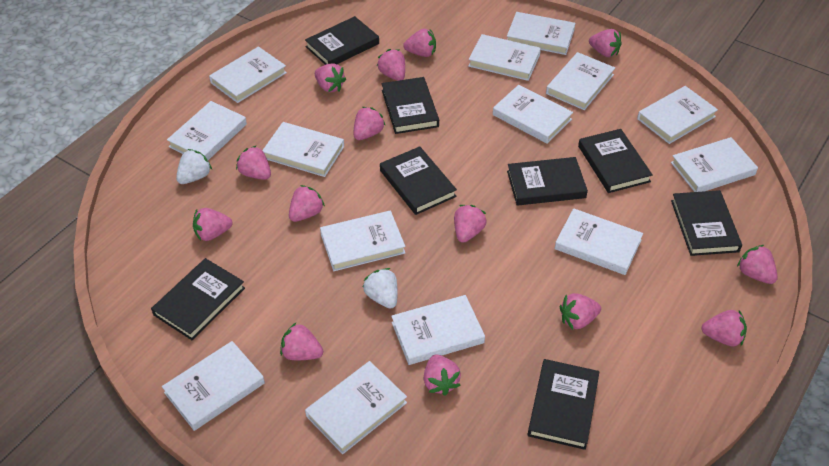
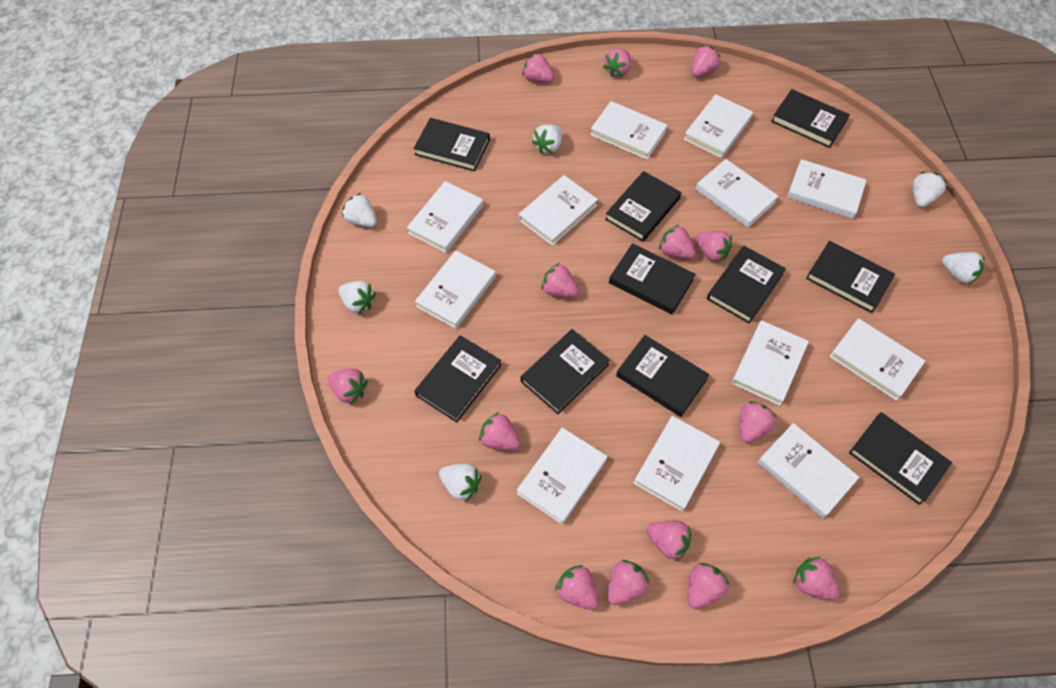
black book: [151,258,245,340] [305,16,379,65] [380,146,457,215] [382,77,439,134] [507,157,588,205] [528,359,600,450] [578,129,653,193] [671,190,742,256] = 8 -> [413,118,490,171] [414,335,501,423] [521,329,610,414] [605,171,681,242] [609,243,695,314] [616,335,709,417] [707,246,786,324] [771,89,850,148] [806,241,895,313] [849,412,952,505] = 10
white book: [162,341,265,431] [167,101,247,160] [209,47,287,103] [262,122,344,177] [305,361,407,454] [320,210,405,271] [391,295,485,365] [468,34,541,81] [493,85,573,144] [507,12,575,55] [546,52,615,110] [554,208,643,275] [637,86,718,144] [671,137,758,192] = 14 -> [407,181,483,253] [415,250,496,329] [517,427,607,524] [519,175,598,246] [590,101,667,160] [633,416,720,511] [684,94,753,158] [696,159,778,228] [732,320,809,406] [758,423,859,518] [787,159,866,219] [829,318,925,401] = 12
white strawberry: [176,149,212,184] [362,268,398,309] = 2 -> [338,281,376,314] [342,193,377,227] [439,464,481,502] [532,124,562,154] [912,172,947,207] [942,252,985,285] = 6

